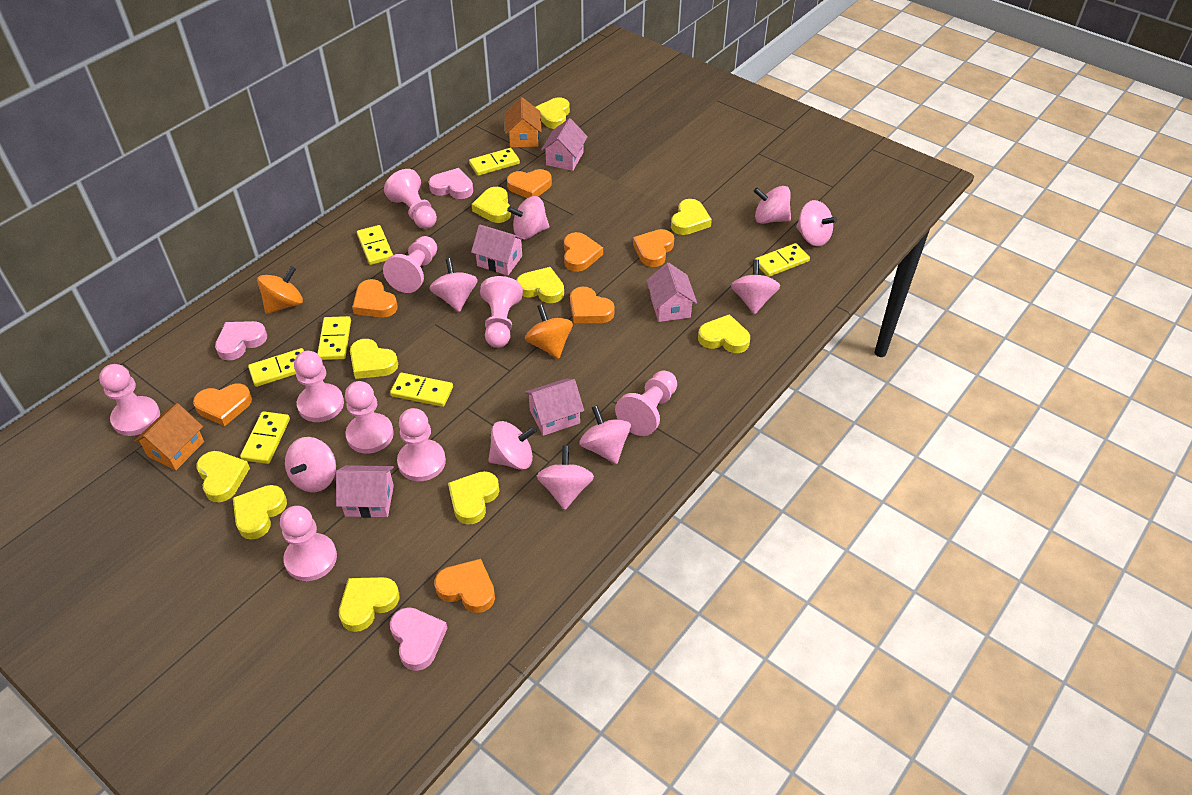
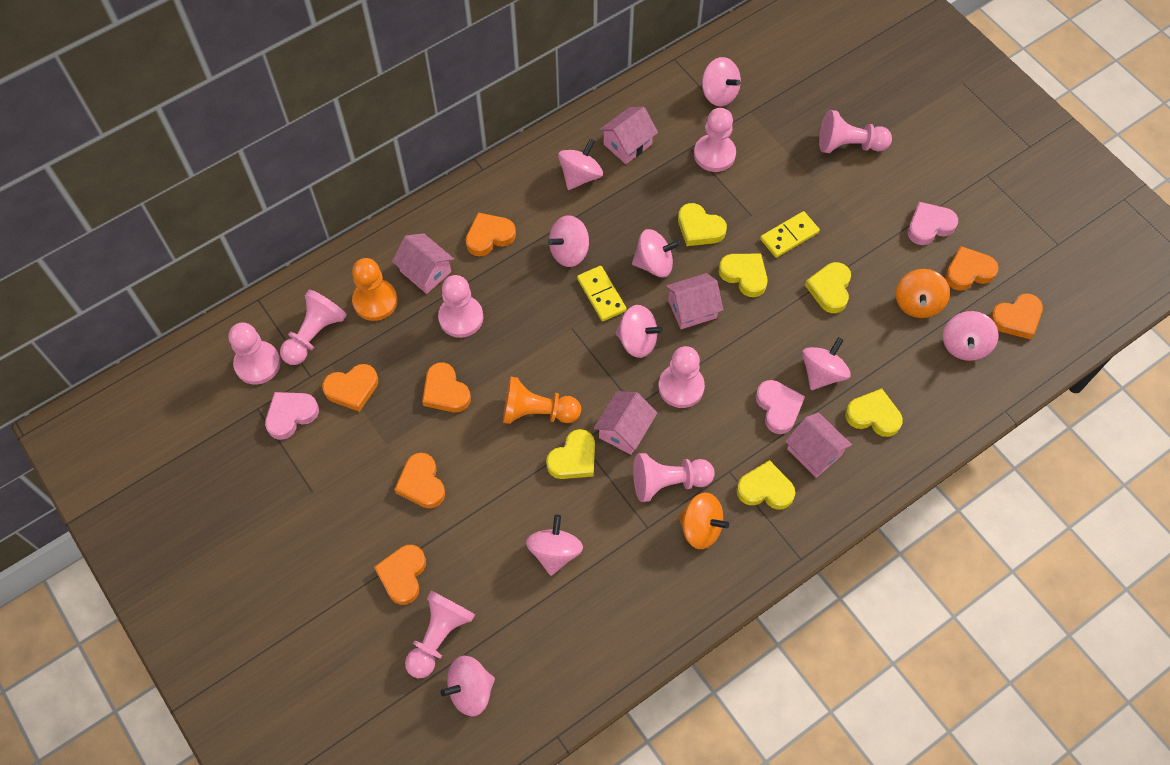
orange house: [134,403,204,470] [505,97,542,148] = 2 -> none = 0
orange pawn: none = 0 -> [352,258,397,321] [503,377,581,424] = 2
pink pawn: [99,364,160,436] [280,506,337,581] [294,351,344,422] [345,381,394,454] [383,236,437,293] [384,169,437,229] [397,408,446,481] [480,276,523,348] [615,371,677,436] = 9 -> [228,322,281,384] [280,289,347,365] [405,591,475,678] [438,275,483,338] [633,453,715,502] [658,346,705,408] [694,108,736,172] [819,110,892,153] = 8
yellow domino: [240,411,290,464] [248,348,304,387] [317,316,351,360] [357,225,393,265] [390,373,453,407] [469,148,520,176] [755,243,810,277] = 7 -> [577,266,626,321] [760,211,820,258] = 2
yellow heart: [196,451,250,502] [233,485,287,540] [339,577,400,632] [350,339,398,379] [448,471,499,525] [472,187,511,223] [516,267,564,303] [536,97,570,129] [671,199,712,235] [698,314,750,353] = 10 -> [546,429,595,479] [678,203,727,246] [719,254,768,297] [737,460,795,510] [805,262,851,313] [845,389,903,437] = 6

